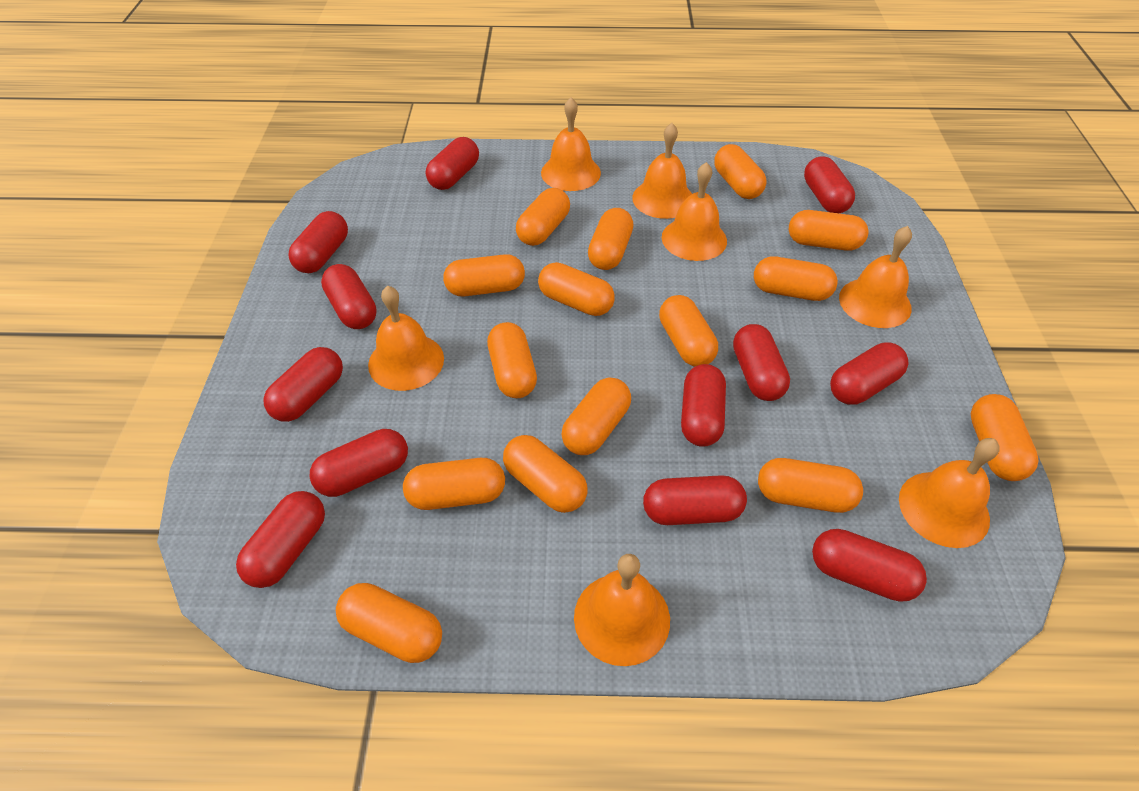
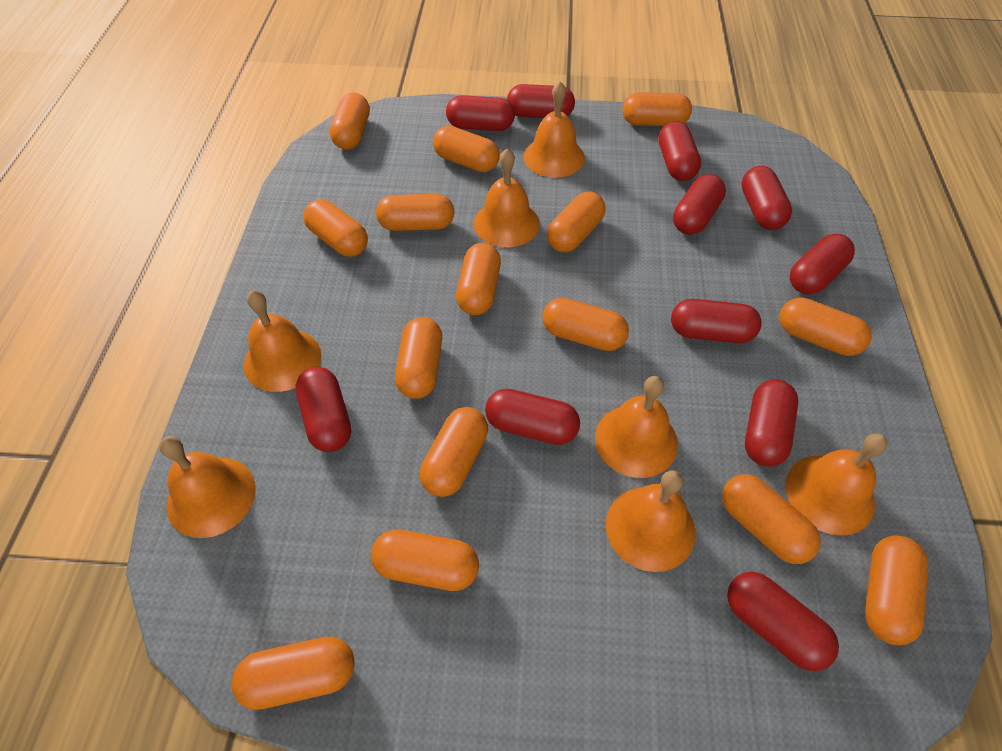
red capsule: [236,491,325,588] [264,347,343,422] [288,211,348,273] [309,429,408,497] [321,264,377,329] [426,137,479,190] [643,475,747,525] [681,364,726,447] [733,324,790,401] [804,156,855,213] [812,529,927,602] [830,342,909,405] = 12 -> [296,367,351,452] [446,95,515,131] [485,389,580,445] [507,84,575,118] [658,121,701,181] [671,299,762,343] [673,174,726,235] [727,572,839,671] [741,166,792,230] [745,379,798,467] [790,234,855,295] = 11

